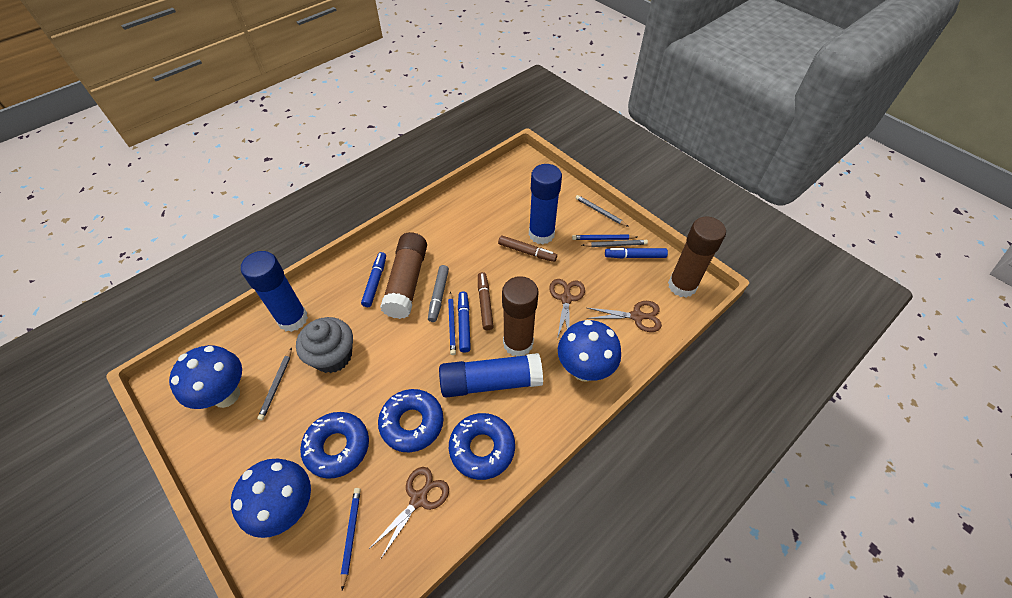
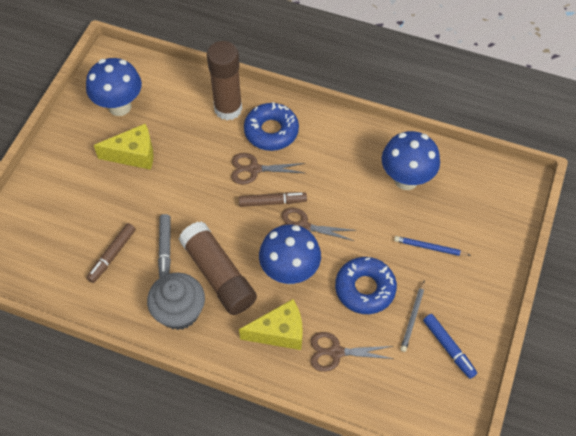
blue donut: [300,412,369,479] [378,389,444,453] [449,413,515,480] = 3 -> [244,102,299,151] [335,257,397,314] = 2
blue glue stick: [241,251,308,332] [439,353,543,397] [529,164,562,244] = 3 -> none = 0
blue marker: [361,252,386,307] [458,291,471,353] [605,248,668,259] = 3 -> [423,314,477,379] = 1
blue pencil: [341,488,361,590] [448,292,456,355] [572,235,637,240] = 3 -> [394,236,471,256] = 1
brown glue stick: [380,232,427,319] [502,276,539,356] [668,217,726,298] = 3 -> [179,221,257,315] [207,41,242,120] = 2
grey pencil: [257,348,292,420] [576,195,629,227] [582,240,648,247] = 3 -> [400,280,425,352] = 1
yellow cheese: none = 0 -> [94,124,153,170] [239,299,303,350] = 2

